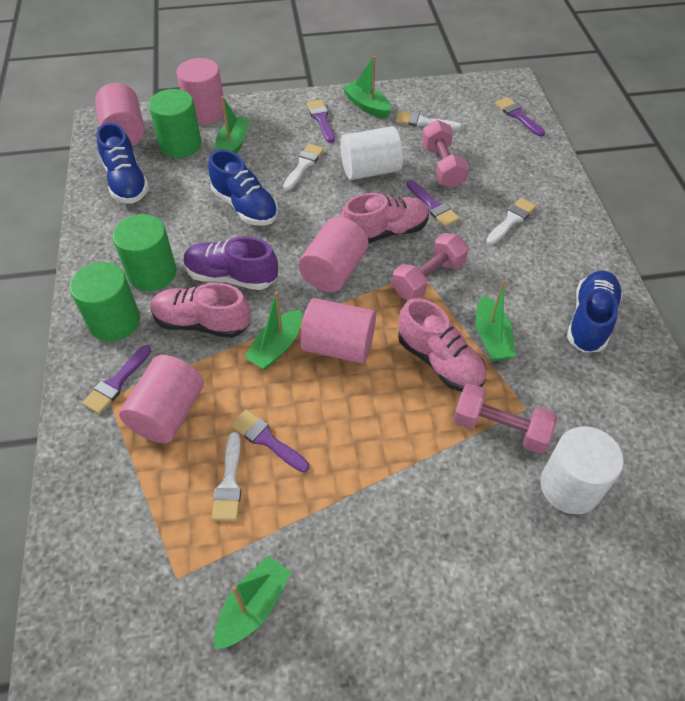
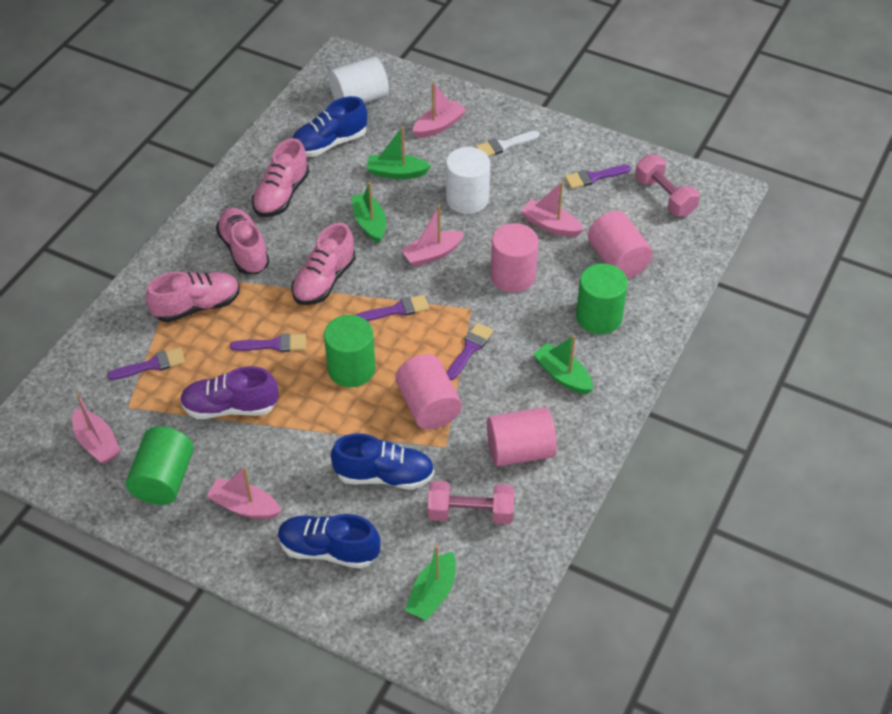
green boat: [214,555,292,650] [215,96,250,154] [244,291,302,370] [343,56,391,118] [475,280,516,361] = 5 -> [351,182,386,243] [367,126,431,179] [405,545,456,621] [533,335,593,394] = 4
pink boat: none = 0 -> [72,393,121,464] [206,466,281,519] [401,205,464,267] [413,82,466,138] [521,182,584,237] = 5
pink cylinder: [95,83,144,146] [119,355,204,443] [177,58,224,125] [298,217,368,292] [300,298,376,363] = 5 -> [395,354,462,430] [487,407,557,466] [491,223,538,293] [588,211,653,279] = 4
pink dumbbell: [392,233,469,300] [422,120,469,188] [453,383,557,454] = 3 -> [428,481,514,525] [635,154,700,216] = 2
pink shoe: [151,283,251,338] [340,193,429,244] [398,298,486,392] = 3 -> [146,272,240,322] [216,207,270,274] [252,138,309,217] [291,223,356,305] = 4
white brush: [212,432,241,521] [283,144,324,190] [396,111,461,130] [486,197,537,245] = 4 -> [476,131,540,156] = 1

